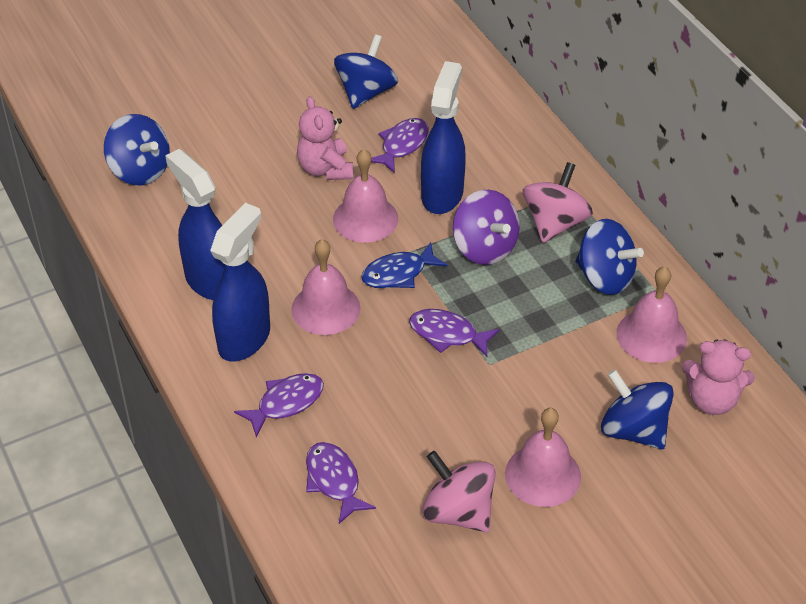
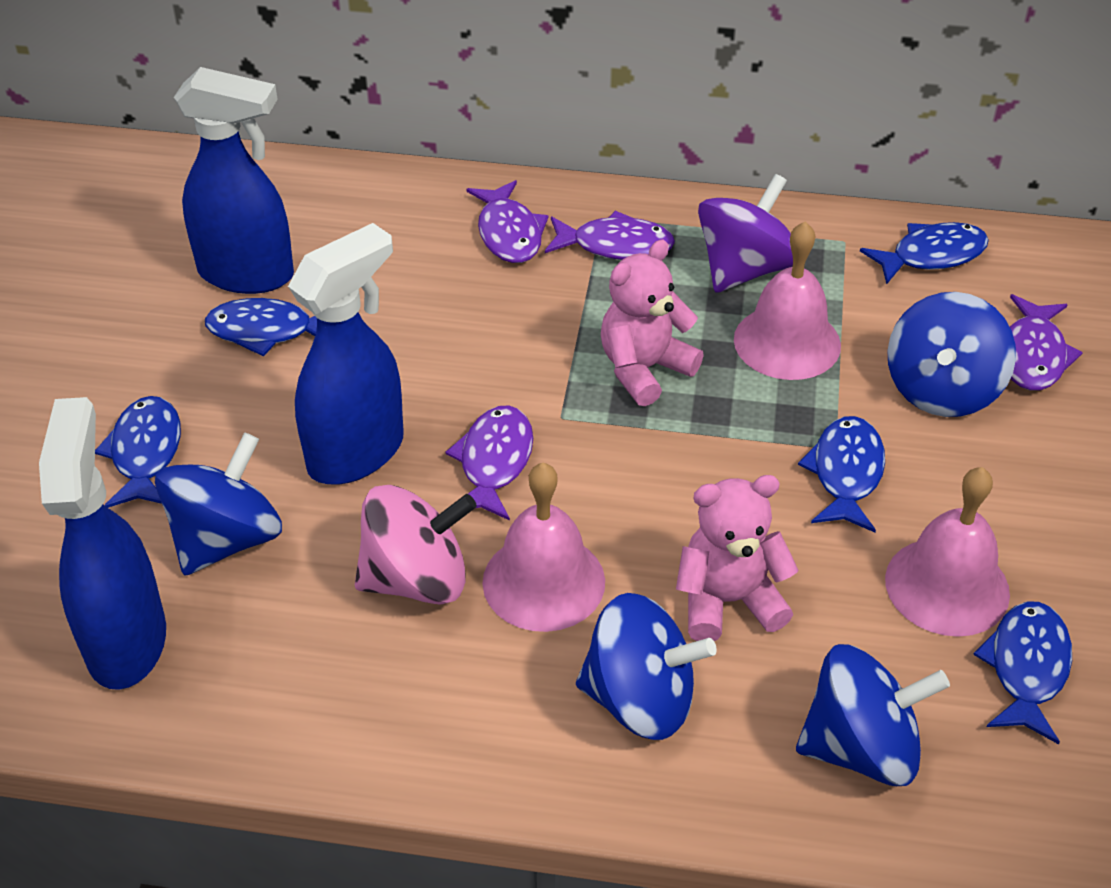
blue fish: [361,242,448,288] = 1 -> [95,396,181,508] [205,298,317,356] [798,416,885,532] [860,222,989,284] [973,601,1072,744] = 5
pink bell: [291,239,361,335] [333,149,398,243] [505,408,581,507] [617,267,687,363] = 4 -> [482,463,605,632] [734,222,841,380] [885,467,1010,637] = 3
pink spinning top: [422,451,496,532] [523,162,593,243] = 2 -> [355,485,477,605] = 1

